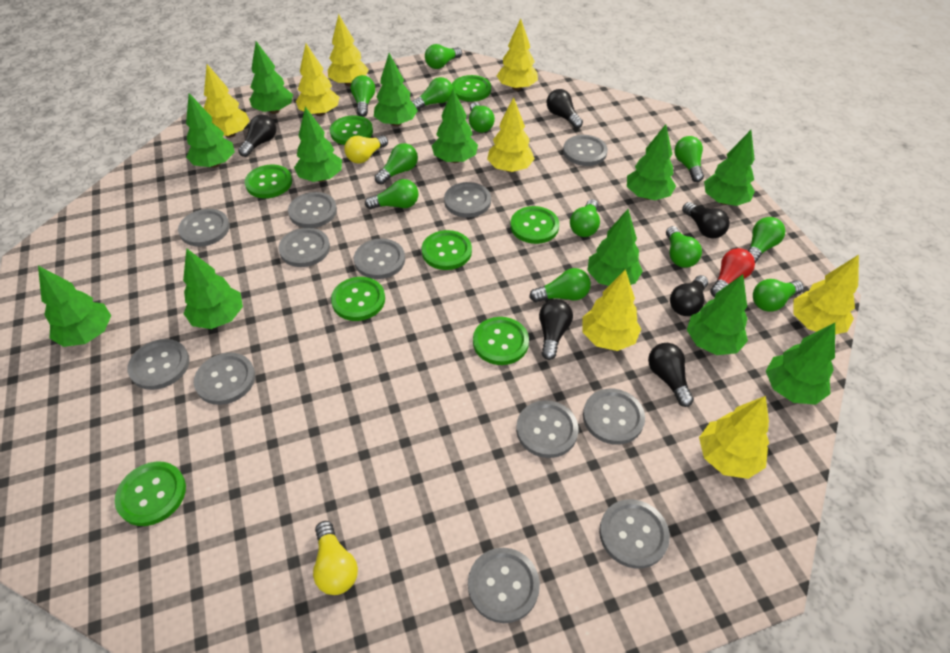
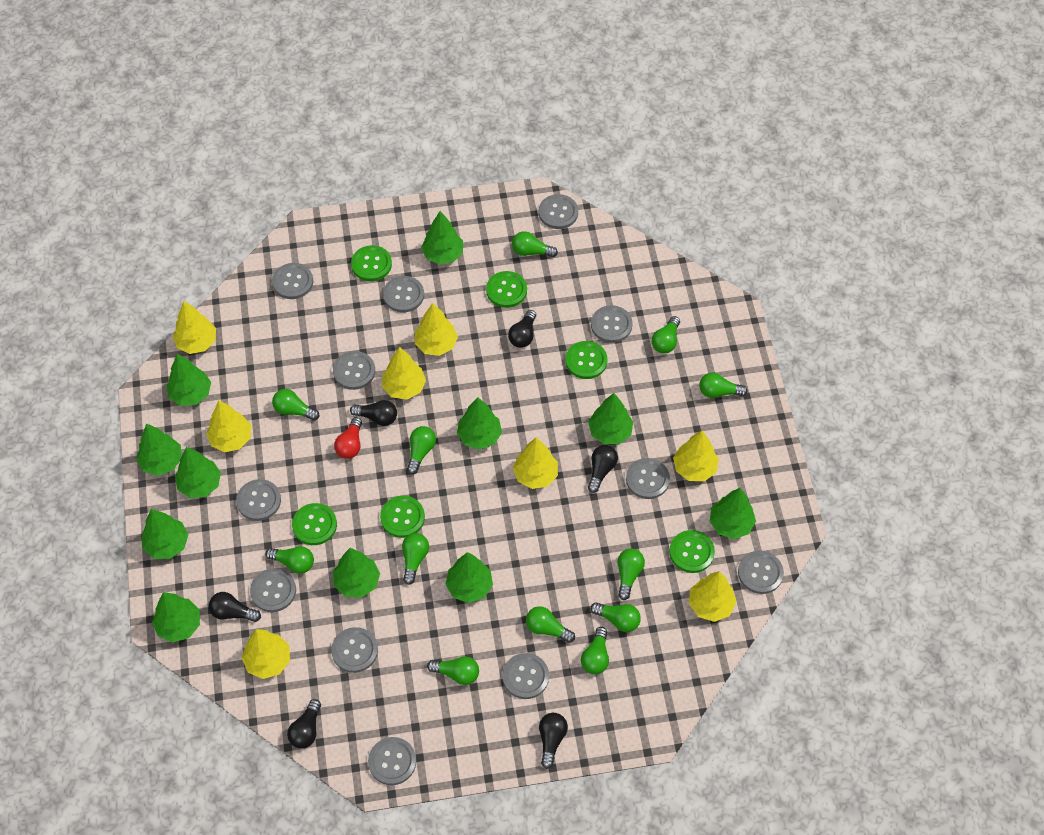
green button: [115,462,186,526] [245,165,292,198] [330,116,373,145] [331,277,385,321] [422,230,472,270] [452,75,491,102] [473,317,529,365] [511,206,559,244] = 8 -> [292,503,337,545] [351,245,392,281] [380,496,425,538] [486,271,527,308] [565,341,607,379] [669,530,715,573] = 6
green tree: [38,266,111,347] [183,248,243,329] [186,93,235,168] [249,41,293,114] [294,107,342,182] [374,53,418,126] [432,89,478,163] [587,209,643,286] [627,124,676,200] [687,274,748,355] [704,130,755,206] [766,323,835,405] = 12 -> [136,424,182,476] [142,509,188,559] [152,592,200,642] [167,354,211,406] [175,447,221,498] [333,548,380,598] [421,211,463,264] [445,552,493,603] [457,397,502,450] [588,393,633,444] [709,488,756,539] = 11
yellow light bulb: [313,521,358,595] [344,135,388,163] = 2 -> none = 0

